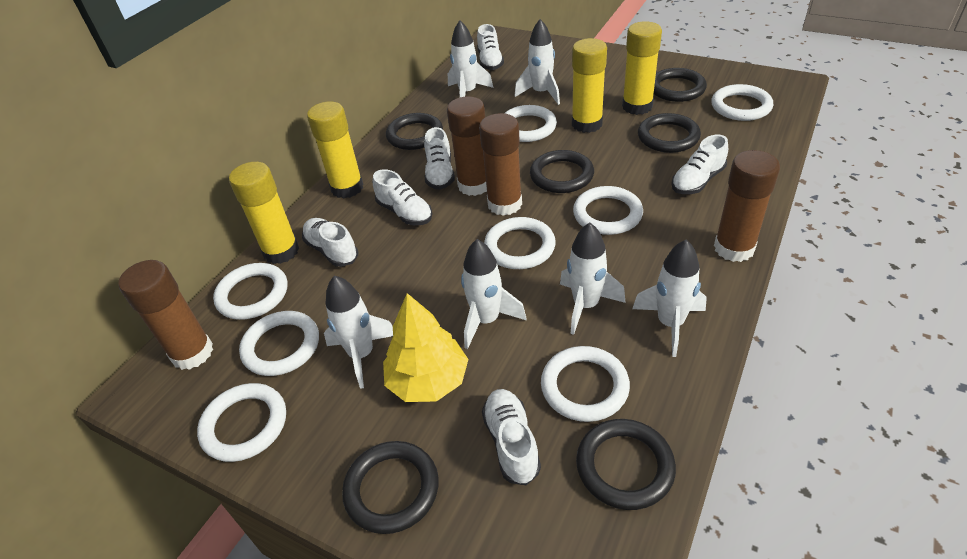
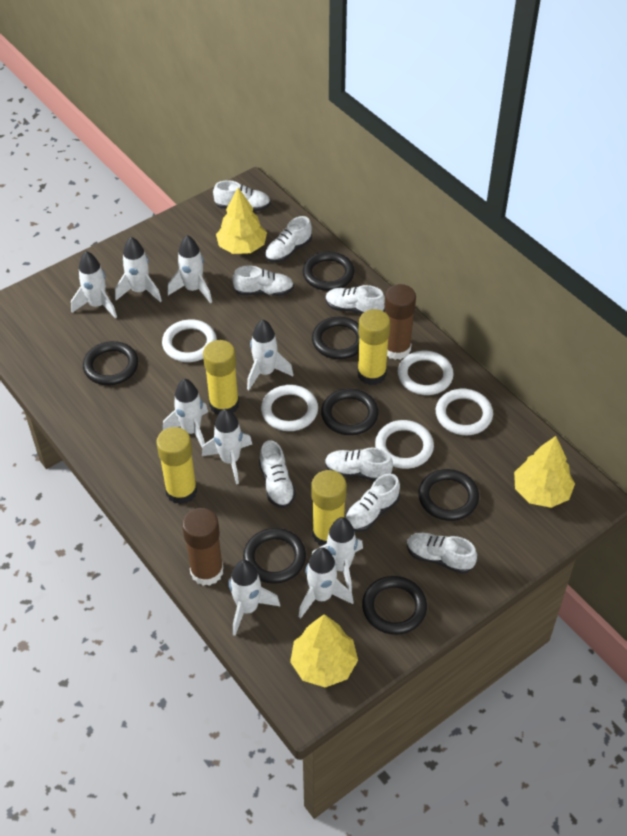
black ring: [342,441,439,534] [386,113,443,150] [530,150,594,193] [576,419,676,510] [638,113,701,153] [654,68,707,102] = 6 -> [83,341,138,385] [243,528,306,584] [303,252,354,291] [312,317,359,359] [321,389,378,435] [362,576,427,635] [418,469,479,521] = 7
brown glue stick: [118,260,213,370] [447,96,487,196] [479,113,522,216] [714,150,780,262] = 4 -> [182,508,224,586] [384,284,416,360] = 2
white ring: [197,383,286,462] [213,263,287,320] [239,311,319,376] [484,217,556,269] [504,105,557,142] [541,346,630,422] [573,186,643,235] [711,84,773,121] = 8 -> [162,319,217,362] [261,385,318,431] [375,420,434,469] [398,351,454,395] [436,389,493,435] = 5
white rocket: [324,276,393,389] [448,20,493,97] [461,239,527,349] [515,19,560,105] [560,222,626,335] [632,240,707,357] = 6 -> [71,251,117,319] [115,237,162,302] [163,378,208,447] [168,235,212,304] [202,409,252,484] [228,560,280,636] [247,319,293,390] [299,547,354,619] [311,517,363,592] = 9
white shoe: [302,218,358,267] [373,169,432,225] [424,127,455,190] [477,24,504,70] [482,389,541,486] [671,135,728,194] = 6 -> [213,180,270,211] [232,265,294,296] [259,440,296,508] [265,216,312,262] [325,448,393,481] [326,285,385,314] [345,474,400,532] [407,533,477,574] = 8
yellow tree: [383,293,469,402] = 1 -> [216,188,267,254] [290,614,358,687] [514,436,575,508] = 3

